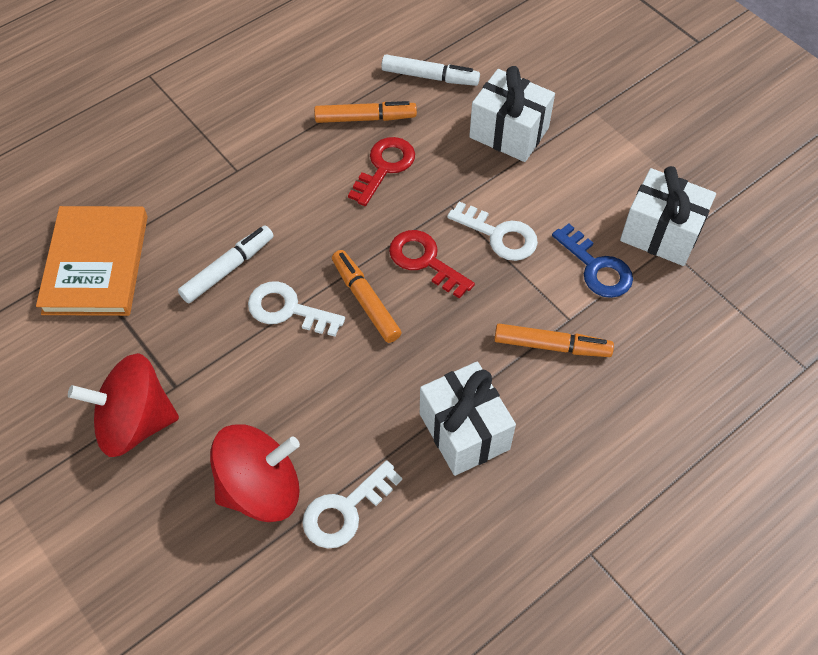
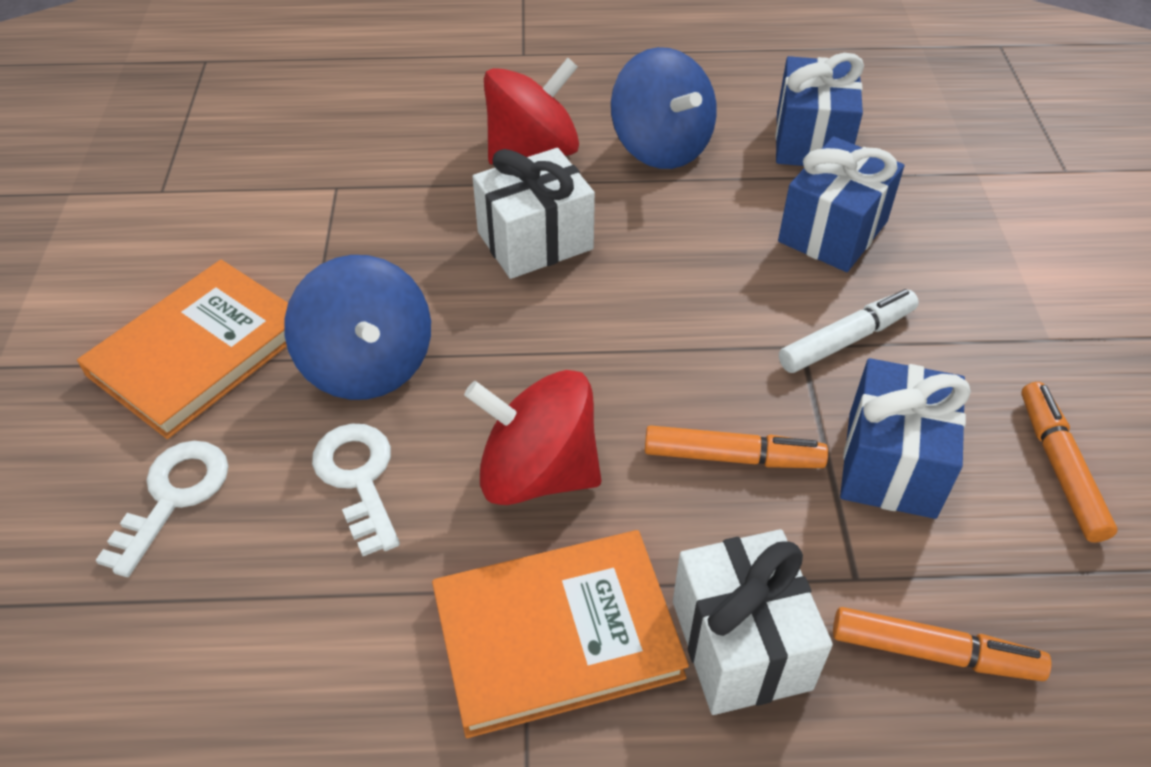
blue gift: none = 0 -> [775,53,864,166] [778,136,904,272] [840,358,971,519] = 3
blue key: [552,224,633,298] = 1 -> none = 0
blue spinning top: none = 0 -> [284,255,431,400] [611,47,717,169] = 2
orange book: [36,206,148,316] = 1 -> [77,260,288,439] [432,530,689,738] = 2
red key: [348,137,415,206] [389,230,475,299] = 2 -> none = 0
white gift: [420,362,516,476] [469,66,555,162] [620,166,716,266] = 3 -> [472,148,595,279] [673,529,833,715] = 2
white key: [248,281,345,337] [302,460,402,549] [447,202,538,261] = 3 -> [96,441,229,577] [312,424,400,556] = 2
white marker: [178,225,274,303] [381,54,480,86] = 2 -> [779,289,919,373] = 1

